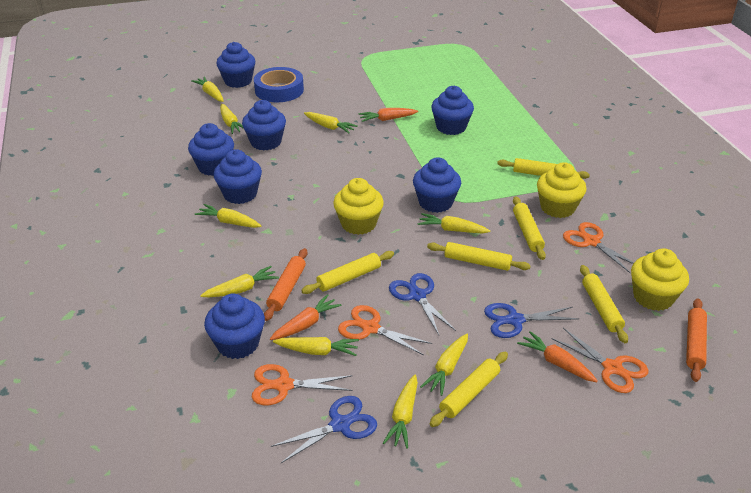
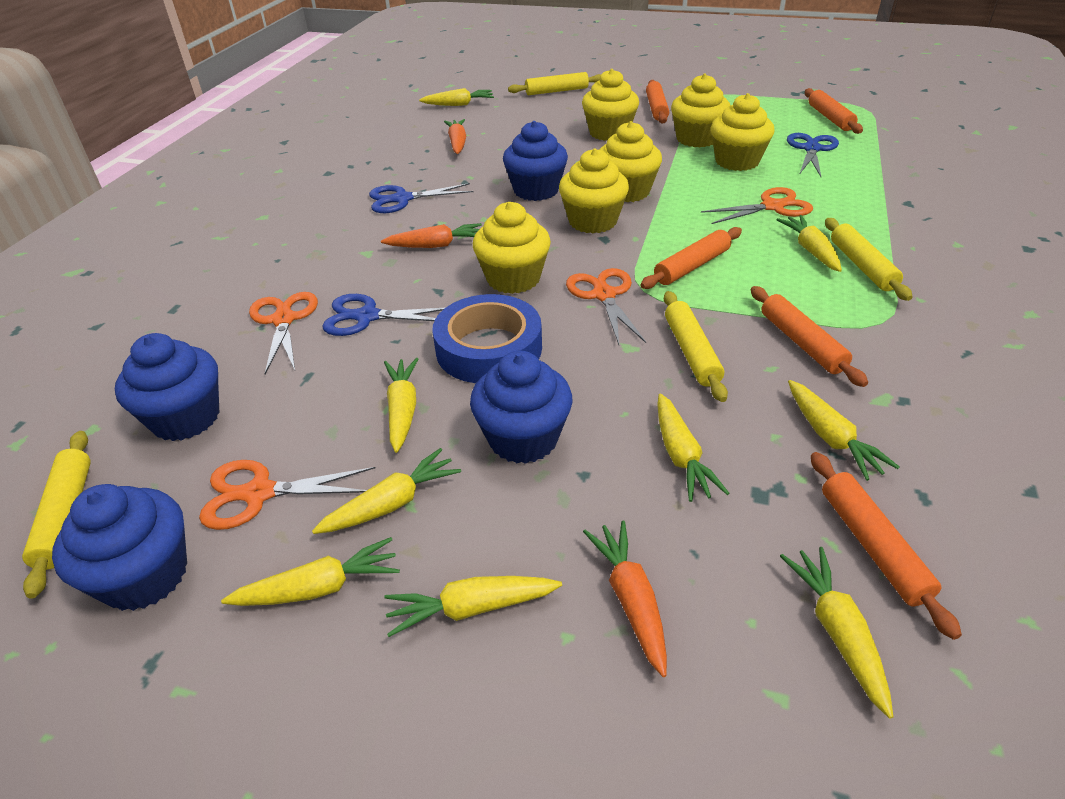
blue cupcake: [188,123,234,176] [204,294,265,359] [214,149,262,204] [216,42,255,88] [242,100,286,151] [413,157,461,213] [431,86,474,135] = 7 -> [52,484,187,611] [115,333,219,441] [470,351,573,464] [503,121,568,201] = 4
orange rolling pin: [264,248,307,321] [686,298,707,382] = 2 -> [640,227,742,289] [646,80,669,124] [751,286,868,387] [805,88,863,134] [811,452,962,640] = 5
yellow cupcake: [333,178,384,235] [537,162,587,218] [631,248,689,311] = 3 -> [473,202,551,294] [559,148,629,233] [582,69,639,141] [599,121,662,202] [671,74,730,148] [711,93,775,171] = 6
yellow rolling pin: [301,251,394,294] [427,242,531,271] [430,351,508,427] [497,158,590,179] [513,196,546,260] [580,265,628,343] = 6 -> [22,431,91,599] [508,72,601,95] [664,291,728,402] [825,218,912,301] = 4

